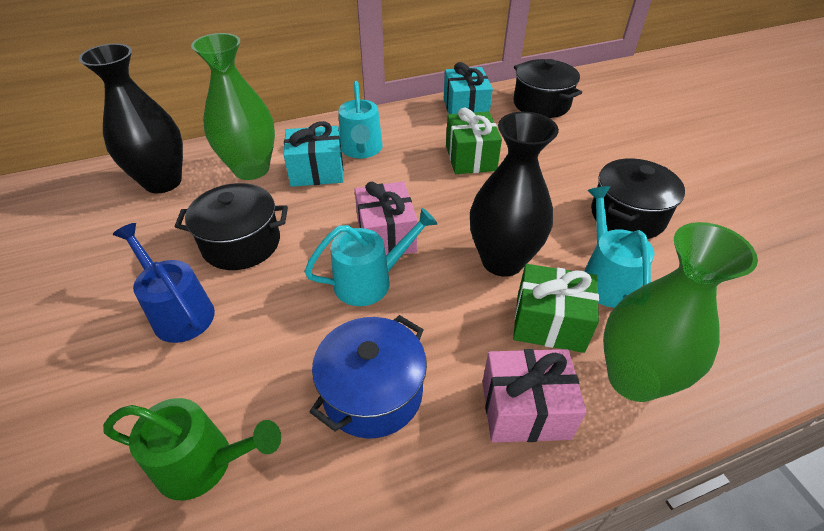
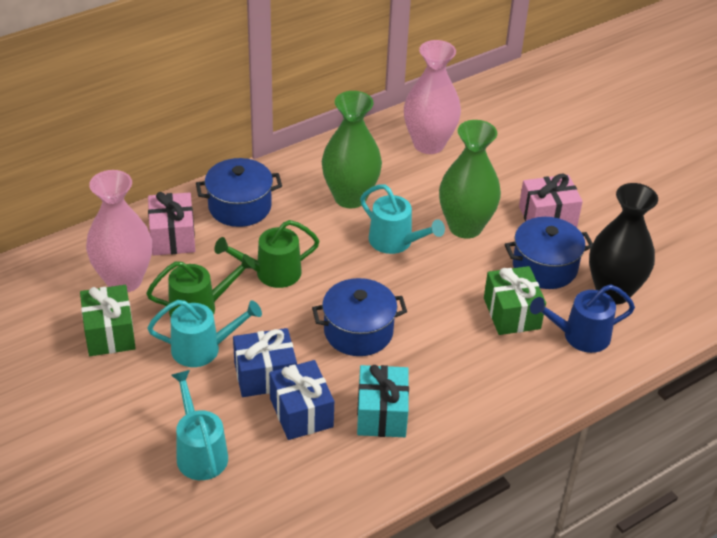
black pot: [175,183,288,270] [513,59,582,118] [591,158,685,239] = 3 -> none = 0
black vase: [79,44,183,193] [470,112,559,277] = 2 -> [589,183,658,304] = 1
blue gift: none = 0 -> [233,328,297,397] [269,360,334,440] = 2
blue pot: [310,315,427,439] = 1 -> [196,158,282,227] [312,278,407,356] [504,217,593,289] = 3
green watering can: [103,398,281,500] = 1 -> [146,254,256,317] [214,220,320,288] = 2
pink vase: none = 0 -> [86,170,152,292] [404,40,461,154] = 2
turquoise gift: [284,121,344,187] [444,62,493,114] = 2 -> [357,365,409,437] = 1

